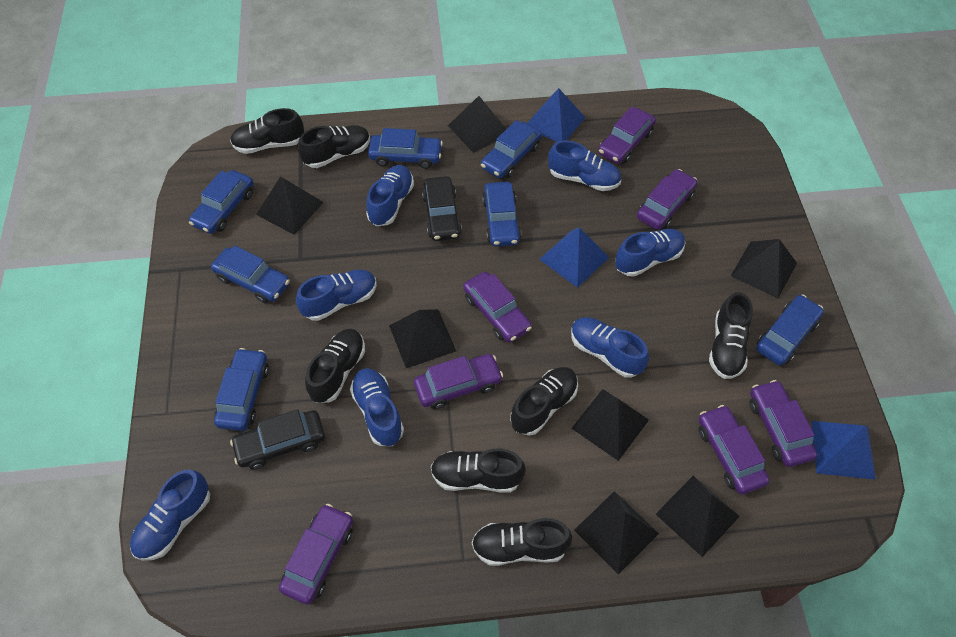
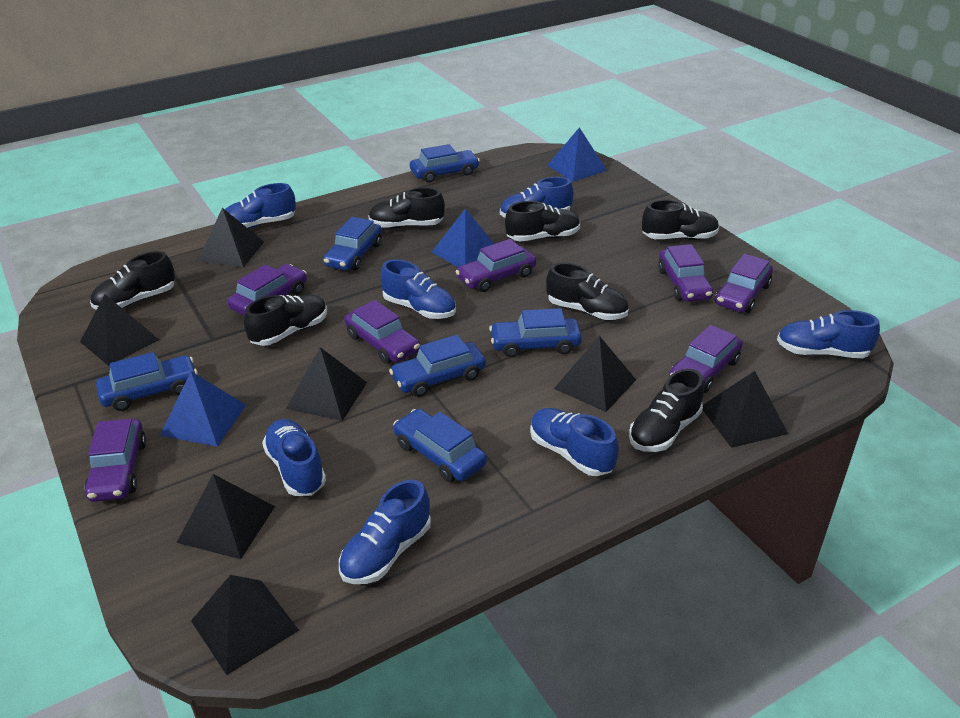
black car: [230,409,325,470] [422,176,462,241] = 2 -> none = 0
blue car: [189,170,254,234] [211,245,290,303] [214,348,269,431] [368,128,443,169] [481,120,542,178] [482,182,521,246] [756,295,824,365] = 7 -> [96,352,198,411] [323,217,382,271] [389,335,486,397] [393,409,487,482] [410,144,480,183] [489,308,582,357] = 6

